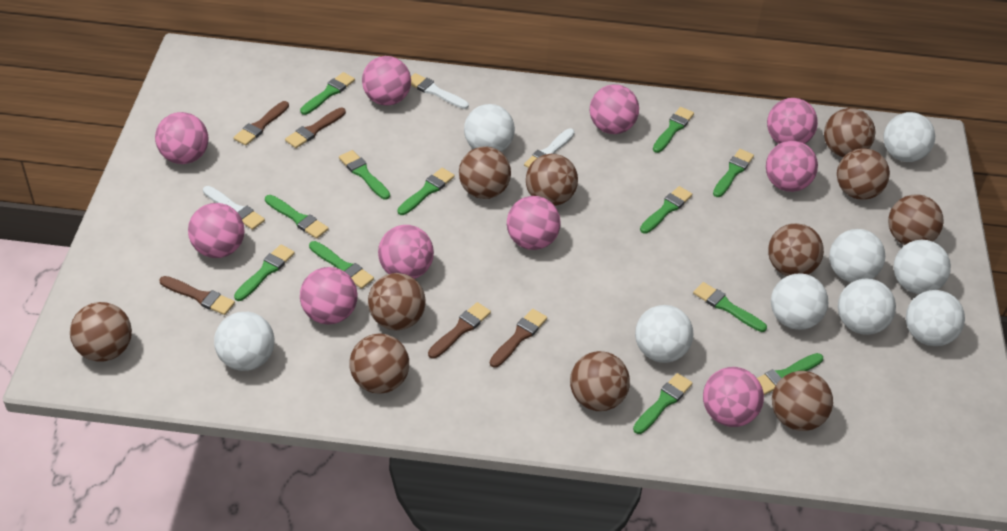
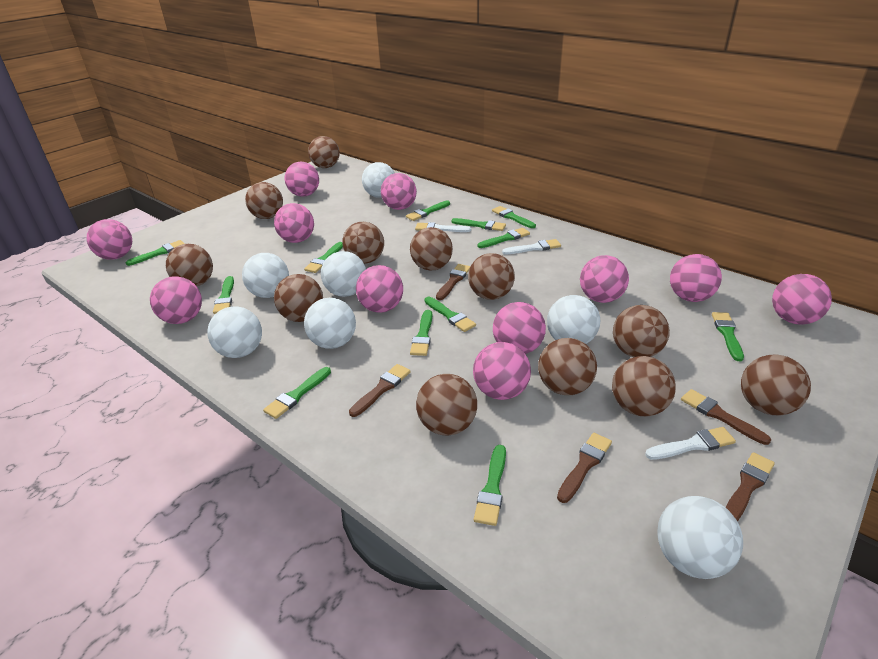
brown ball: [70,302,132,362] [349,334,409,394] [368,273,426,330] [459,146,511,199] [526,154,578,206] [570,351,630,411] [768,223,824,276] [772,371,833,431] [824,108,875,157] [837,148,890,200] [888,194,944,245] = 11 -> [166,244,213,286] [245,182,283,219] [274,274,323,322] [308,136,340,168] [342,222,384,264] [410,227,453,271] [416,374,477,436] [468,253,515,300] [538,338,597,395] [612,356,676,417] [613,305,670,358] [741,354,811,416] = 12
pink ball: [155,112,209,164] [188,203,245,258] [300,267,358,325] [362,56,411,106] [378,225,434,279] [507,196,561,250] [590,84,639,134] [703,367,764,427] [766,141,818,192] [767,98,818,144] = 10 -> [87,219,132,260] [150,276,202,324] [274,203,314,243] [285,162,319,197] [356,265,403,313] [381,173,417,210] [473,342,531,400] [493,302,546,354] [580,255,629,303] [670,254,722,302] [772,274,832,325] = 11
white ball: [214,312,274,371] [464,104,515,152] [635,305,694,363] [771,273,828,330] [829,229,885,283] [838,278,896,335] [883,112,935,162] [894,240,951,294] [906,290,965,346] = 9 -> [207,306,262,358] [242,253,289,298] [304,298,356,349] [321,251,366,297] [362,162,395,198] [547,295,600,344] [657,496,743,579] = 7

